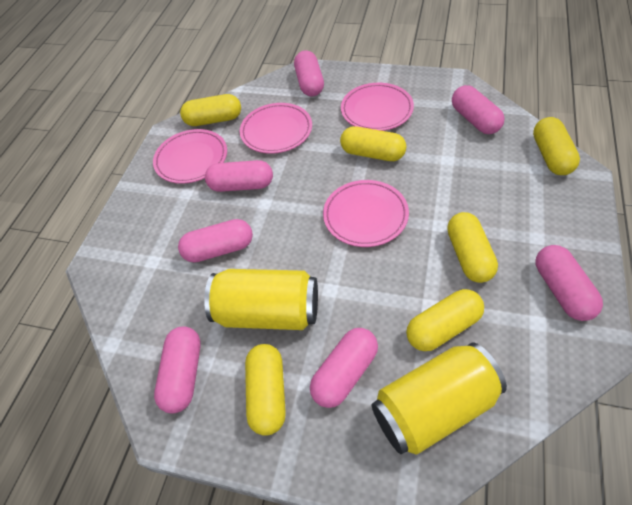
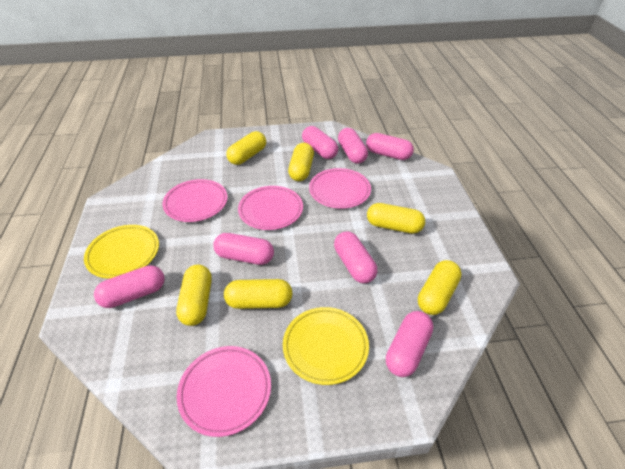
yellow can: [204,269,318,330] [372,342,507,455] = 2 -> none = 0
yellow plate: none = 0 -> [84,225,159,279] [283,307,369,385] = 2

